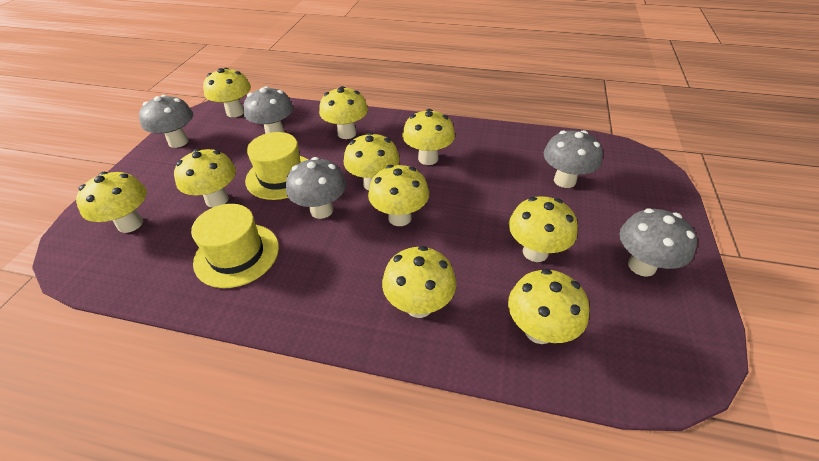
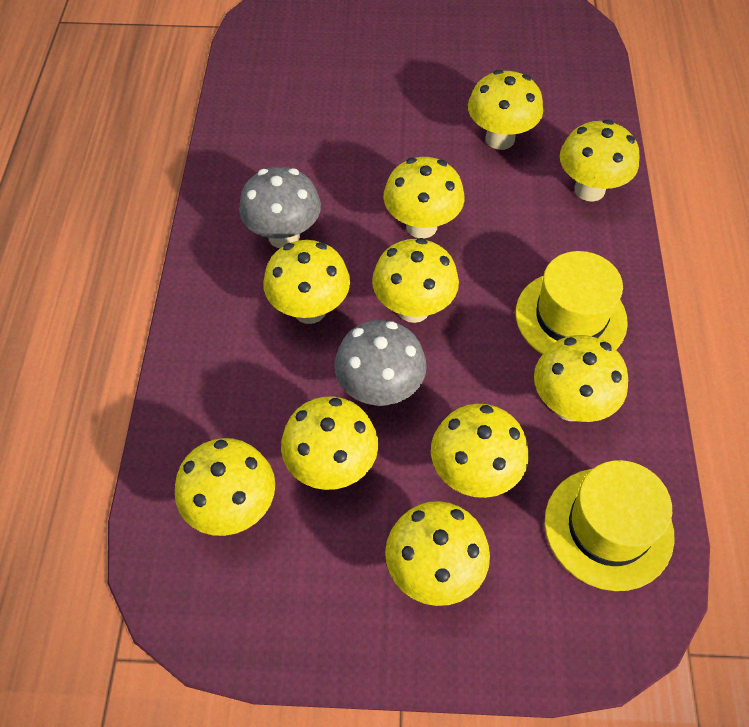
grey mushroom: [139,95,193,148] [243,86,293,134] [286,157,346,219] [544,130,603,188] [620,208,697,277] = 5 -> [239,167,321,248] [334,320,427,406] = 2

